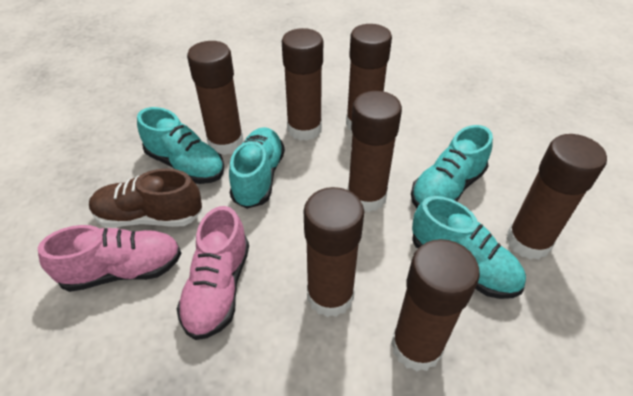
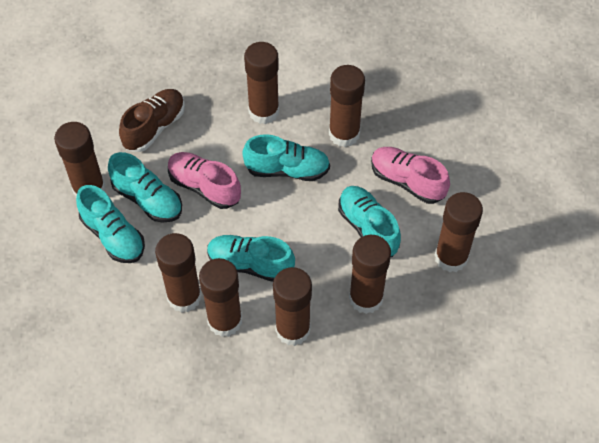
brown glue stick: [187,41,244,155] [282,28,323,141] [303,187,364,317] [346,24,392,132] [347,91,402,212] [391,239,480,372] [506,134,607,260] = 7 -> [54,122,105,197] [155,233,201,313] [199,258,242,337] [244,42,279,124] [273,267,312,346] [329,65,365,147] [349,235,391,314] [435,192,483,272] = 8
turquoise shoe: [137,107,224,184] [229,127,285,209] [411,125,493,208] [412,196,526,299] = 4 -> [76,185,145,263] [108,152,182,223] [207,235,295,282] [242,134,330,181] [338,186,401,257] = 5

